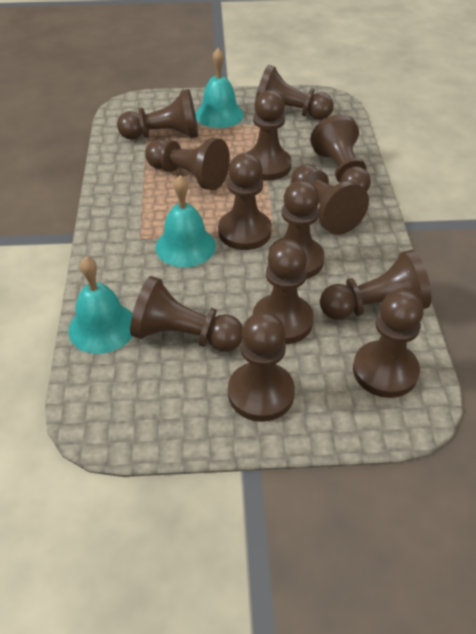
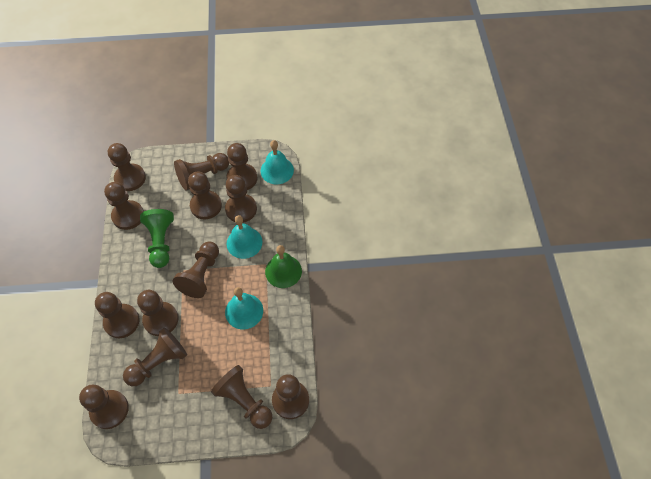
green bell: none = 0 -> [265,245,302,288] = 1
green pawn: none = 0 -> [140,209,174,268] = 1

